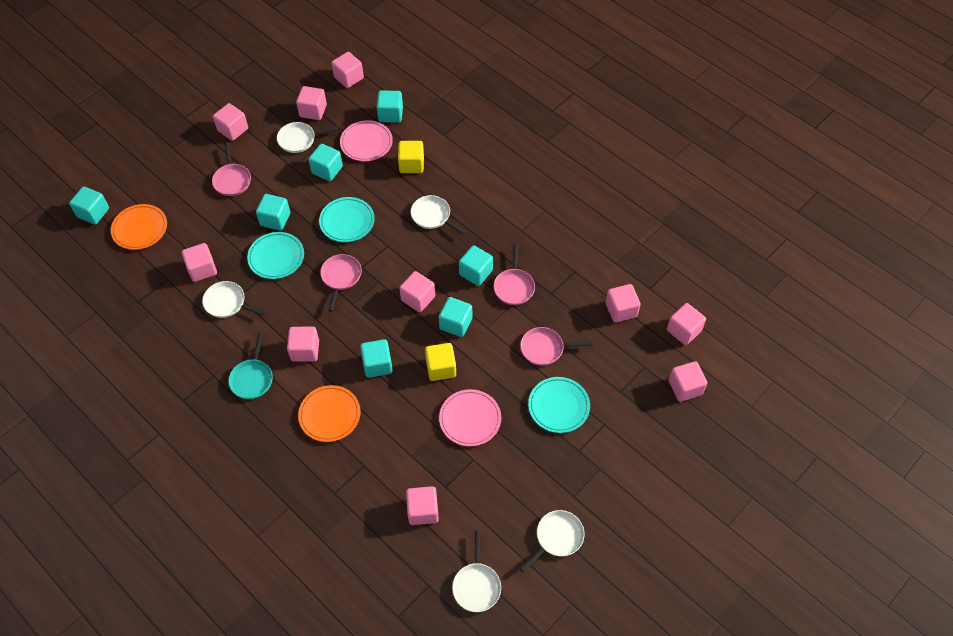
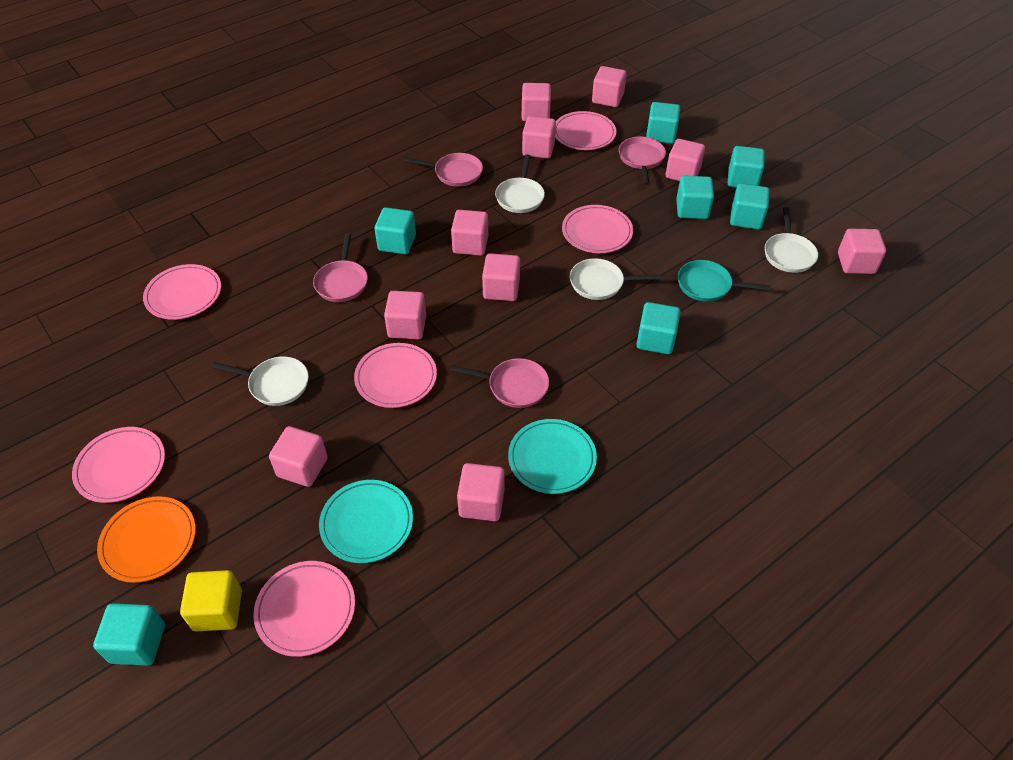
orange plate: [111,204,167,250] [298,385,360,442] = 2 -> [97,496,196,583] = 1
pink plate: [340,120,393,161] [439,389,501,446] = 2 -> [72,427,165,503] [143,264,221,320] [254,561,355,657] [354,343,437,408] [555,111,616,150] [562,205,633,253] = 6
turquoise plate: [247,232,304,279] [319,197,375,242] [528,377,590,433] = 3 -> [319,480,413,563] [508,419,597,494] = 2
white pan: [202,281,267,318] [277,122,339,153] [411,195,468,235] [452,531,501,612] [519,510,585,572] = 5 -> [211,356,309,406] [495,154,545,213] [570,258,661,300] [765,207,818,273] = 4
yellow cube: [398,141,424,173] [425,343,456,381] = 2 -> [180,570,242,632] = 1

